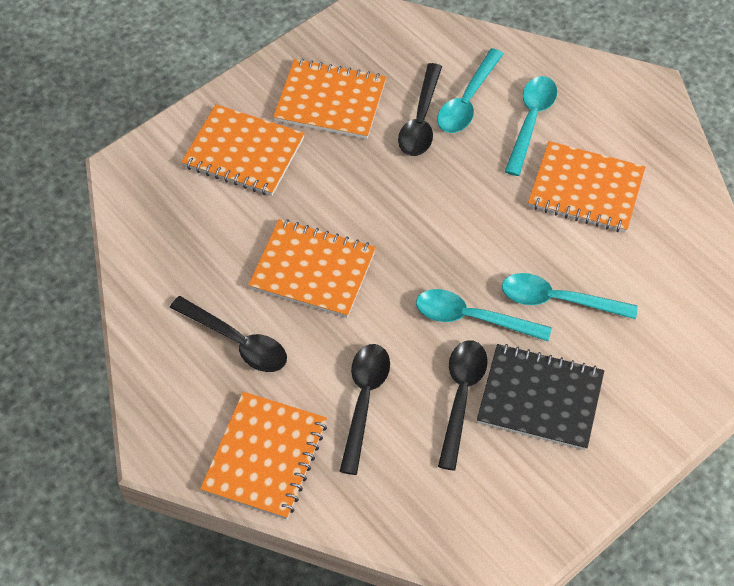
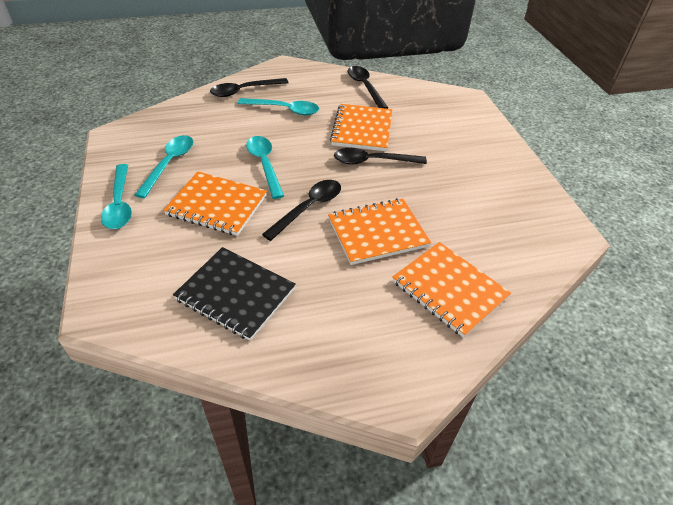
orange notebook: [181,104,305,196] [200,392,327,520] [248,219,376,318] [273,59,386,139] [528,141,646,233] = 5 -> [163,172,267,236] [328,198,431,265] [330,104,392,151] [392,242,511,338] = 4

